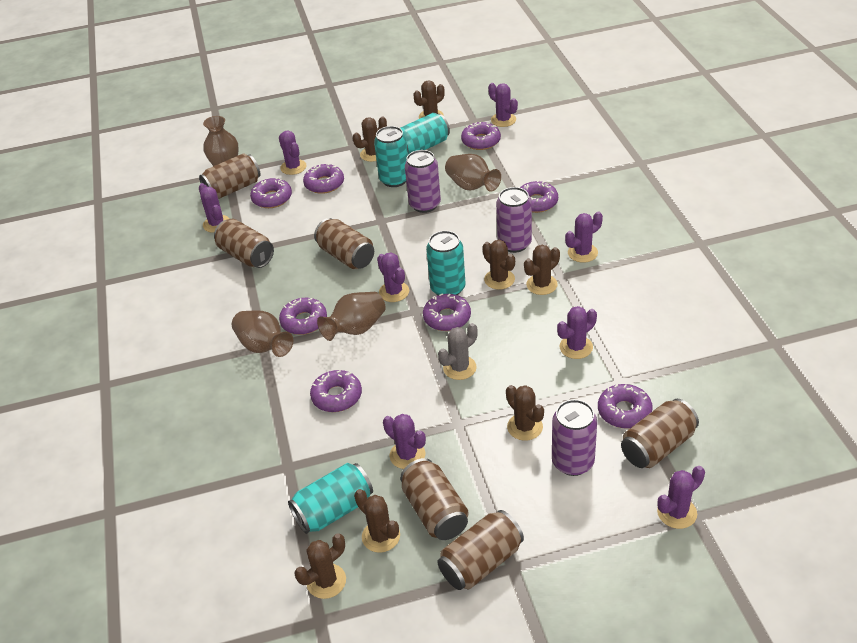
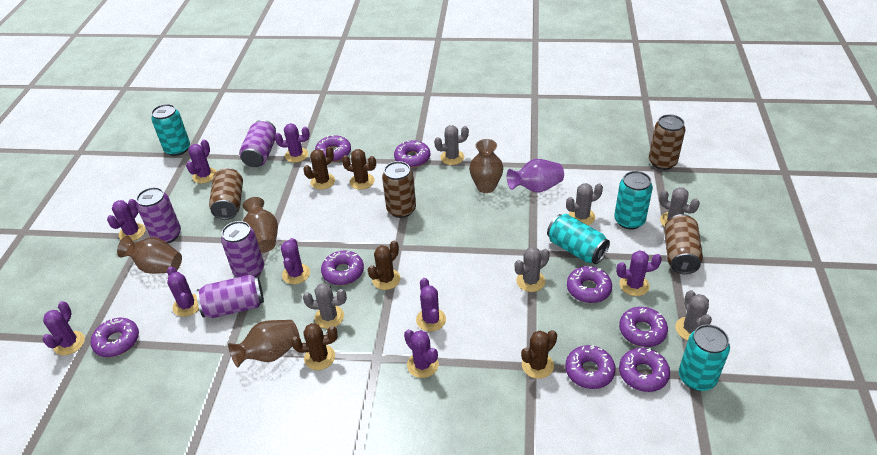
brown cactus: [295,533,346,599] [353,116,387,162] [354,489,400,553] [413,80,445,119] [482,240,515,290] [506,385,544,441] [524,245,560,295] = 7 -> [291,323,338,370] [303,147,335,190] [342,149,376,190] [368,241,400,290] [521,330,557,379] = 5
brown can: [199,153,260,199] [214,219,274,268] [314,218,374,269] [400,458,469,540] [437,510,524,590] [621,399,699,468] = 6 -> [209,168,243,220] [382,161,416,218] [649,114,686,170] [664,214,703,274] = 4
grey cactus: [438,323,478,380] = 1 -> [303,283,347,329] [434,125,469,165] [515,247,550,292] [566,183,603,225] [659,187,700,227] [675,290,712,340] = 6
purple cactus: [199,183,230,233] [279,131,306,175] [377,253,409,302] [383,414,426,469] [488,83,518,127] [557,306,597,359] [565,211,603,263] [657,466,705,529] = 8 -> [43,301,85,355] [107,199,145,241] [167,266,199,317] [186,139,217,183] [275,123,310,163] [281,238,310,284] [404,329,439,378] [416,278,446,332] [616,250,662,296] = 9
purple can: [405,150,441,213] [496,187,532,253] [552,399,597,476] = 3 -> [136,187,181,243] [196,275,264,318] [221,221,264,277] [239,120,276,167] = 4
purple vase: none = 0 -> [507,159,564,193] = 1

